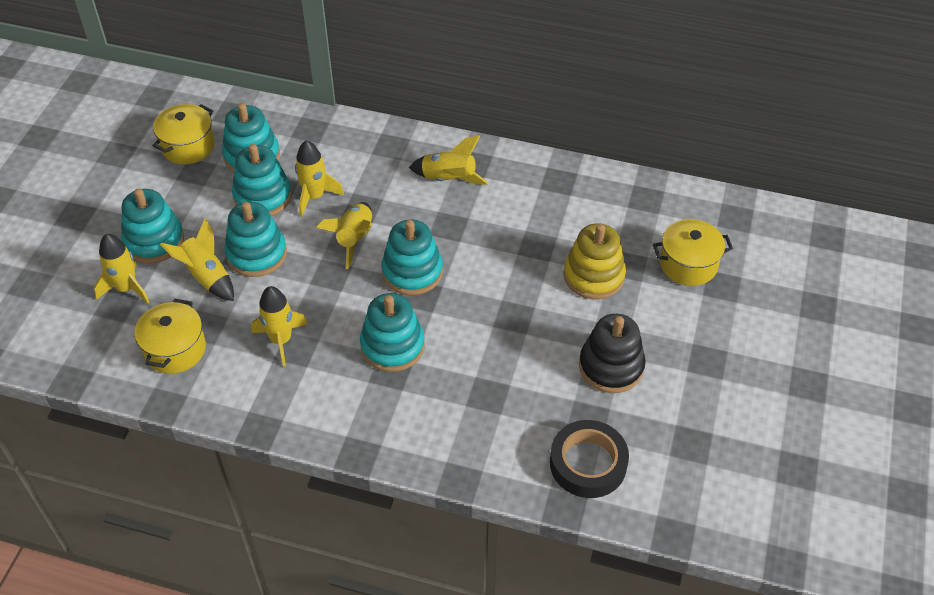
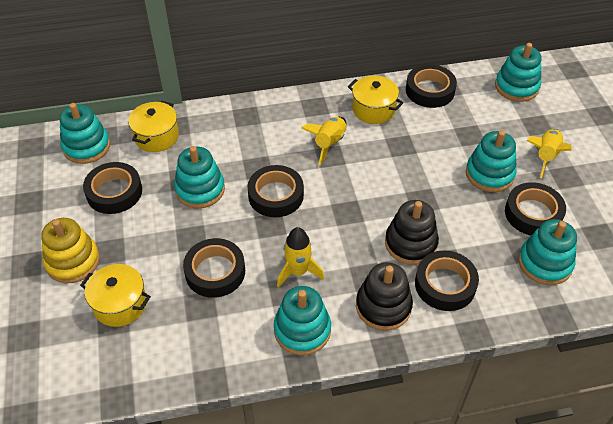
black stacking toy: [579,314,646,393] = 1 -> [356,262,413,331] [385,200,439,265] = 2
black tape: [550,420,629,498] = 1 -> [83,162,142,214] [183,238,245,298] [247,165,304,217] [406,64,457,108] [415,250,479,311] [505,182,566,236] = 6
yellow rocket: [94,234,150,304] [160,218,234,301] [251,286,308,367] [295,140,344,217] [316,202,372,269] [409,136,488,185] = 6 -> [277,227,324,288] [301,117,347,165] [526,129,572,178] = 3

